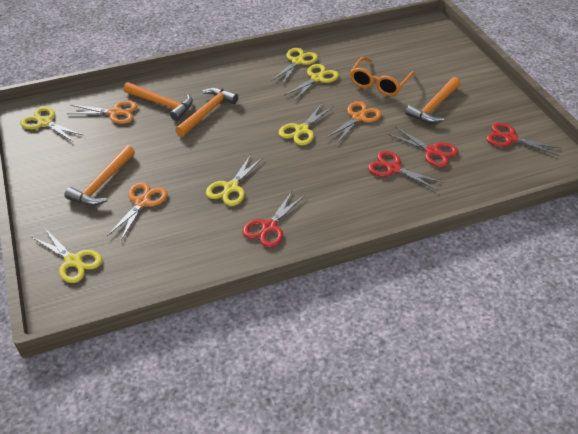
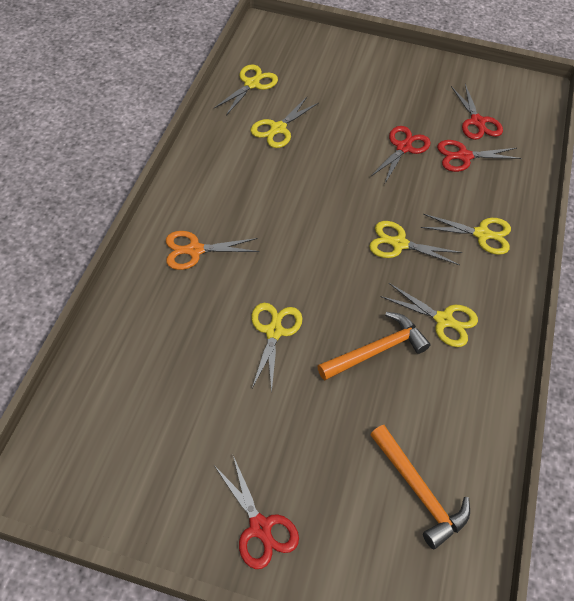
orange glasses: [350,57,415,96] = 1 -> none = 0
orange hammer: [64,145,135,206] [124,82,193,121] [175,88,238,137] [405,77,461,123] = 4 -> [317,312,430,381] [370,425,470,549] = 2
orange scissors: [67,101,137,124] [107,182,168,240] [326,101,382,144] = 3 -> [166,231,259,270] = 1

